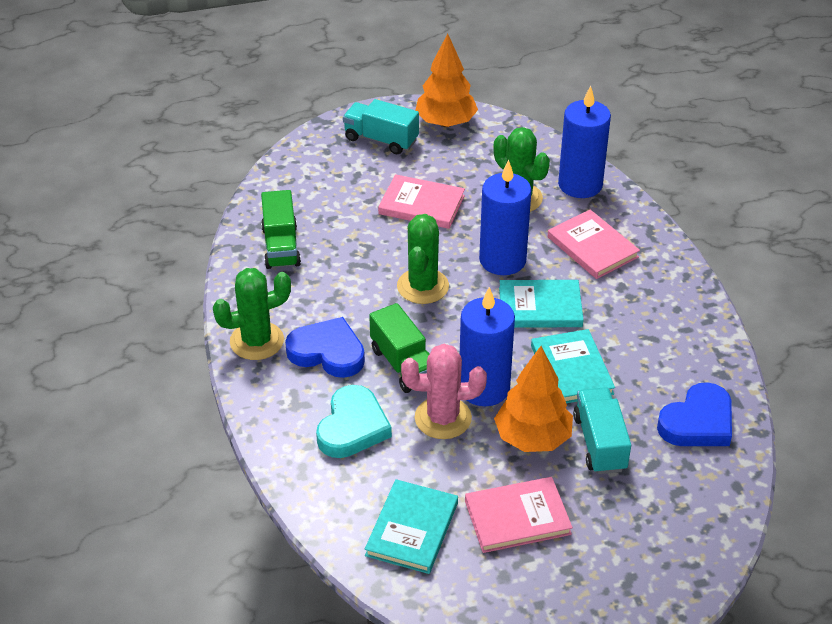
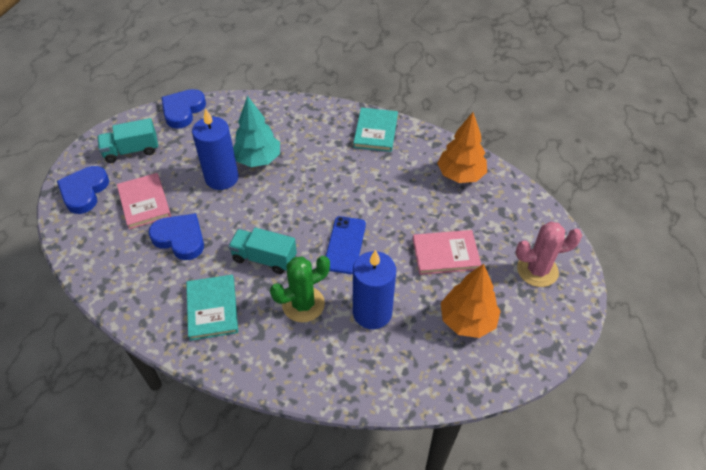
blue candle: [460,287,515,406] [479,160,532,275] [558,86,611,198] = 3 -> [192,108,239,190] [353,250,396,329] = 2
blue heart: [285,317,365,378] [657,382,732,446] = 2 -> [57,166,109,214] [148,213,204,260] [161,89,206,129] = 3
blue phone: none = 0 -> [326,216,366,274] = 1
green cactus: [213,268,291,360] [397,214,449,304] [493,127,550,212] = 3 -> [270,256,330,323] = 1
green truck: [261,190,301,269] [369,303,429,393] = 2 -> none = 0
pink book: [378,174,465,229] [465,477,573,553] [547,209,640,279] = 3 -> [117,173,171,229] [413,230,481,275] = 2
turquoise book: [365,479,458,574] [499,280,584,328] [531,329,615,403] = 3 -> [186,275,238,341] [353,108,398,152] = 2
turquoise heart: [316,385,392,458] = 1 -> none = 0
turquoise tree: none = 0 -> [233,96,280,167] = 1

